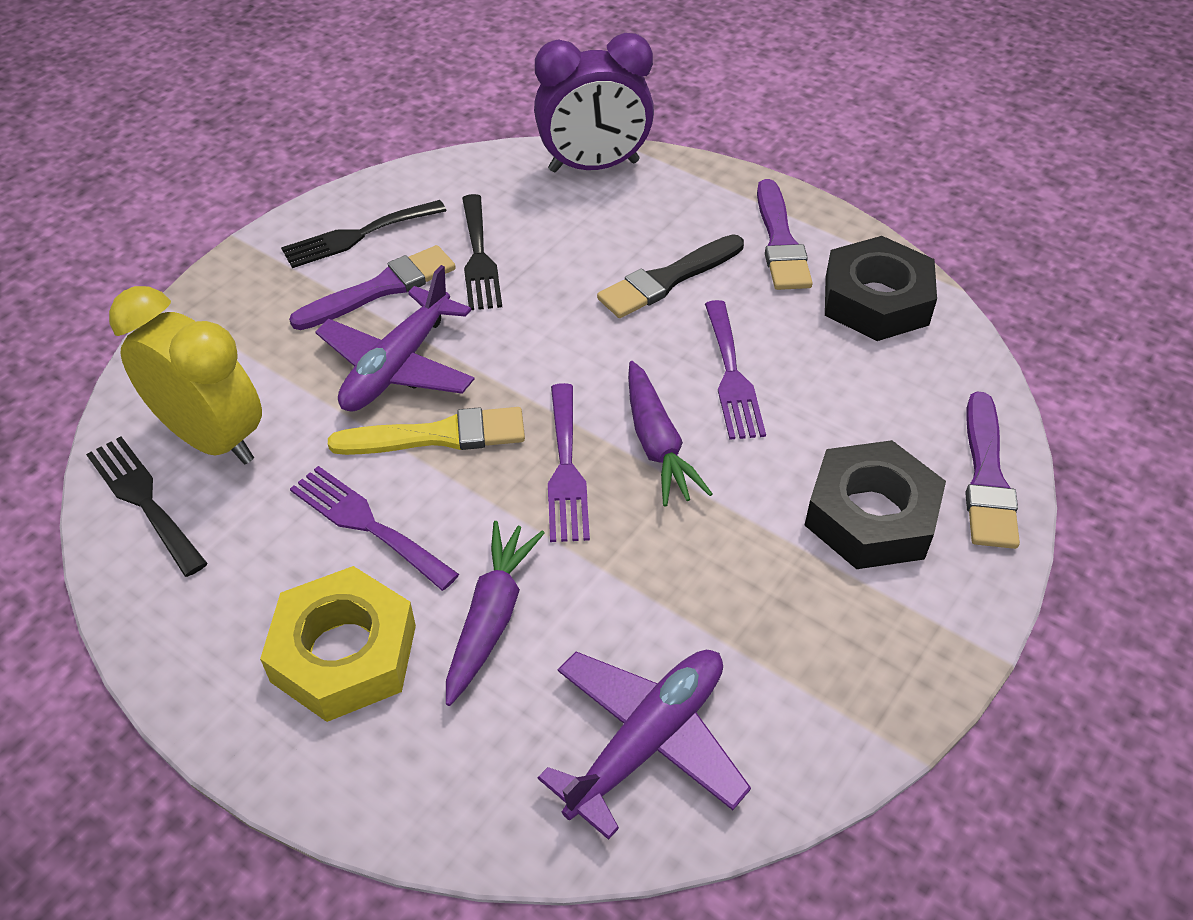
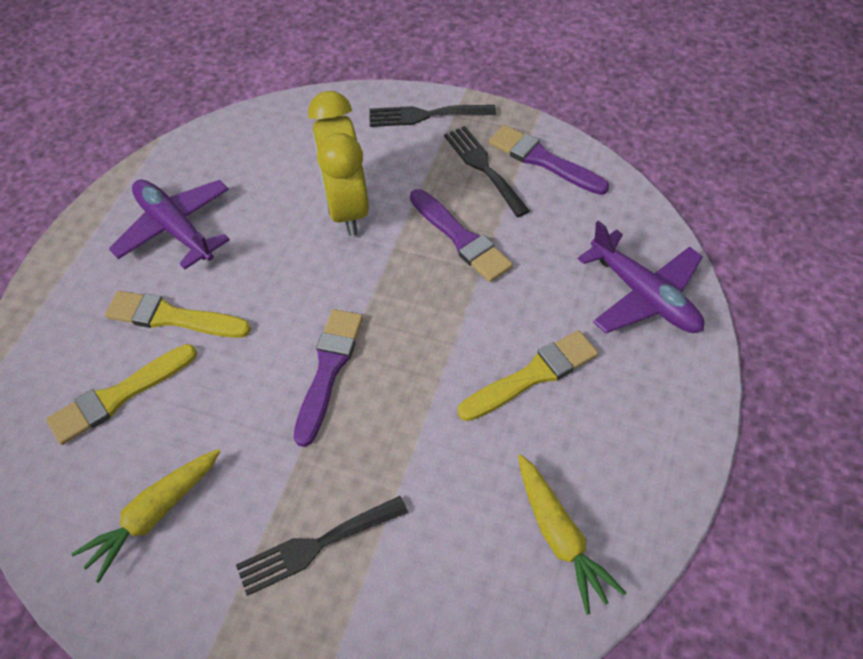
black brush: [597,234,744,318] = 1 -> none = 0
black nut: [805,440,946,569] [825,236,937,341] = 2 -> none = 0
purple carrot: [446,521,544,706] [628,361,713,506] = 2 -> none = 0
purple clock: [534,33,654,172] = 1 -> none = 0
purple fork: [290,466,459,591] [548,383,590,542] [705,300,766,440] = 3 -> none = 0
yellow brush: [328,407,525,455] = 1 -> [46,344,197,445] [105,291,251,338] [458,330,598,421] = 3
yellow carrot: none = 0 -> [72,449,220,583] [518,454,626,614] = 2
yellow nut: [260,566,416,722] = 1 -> none = 0

